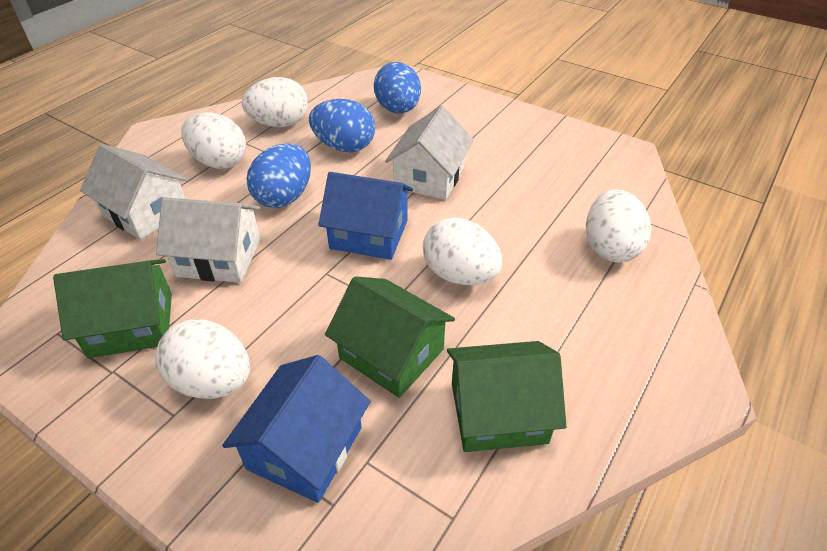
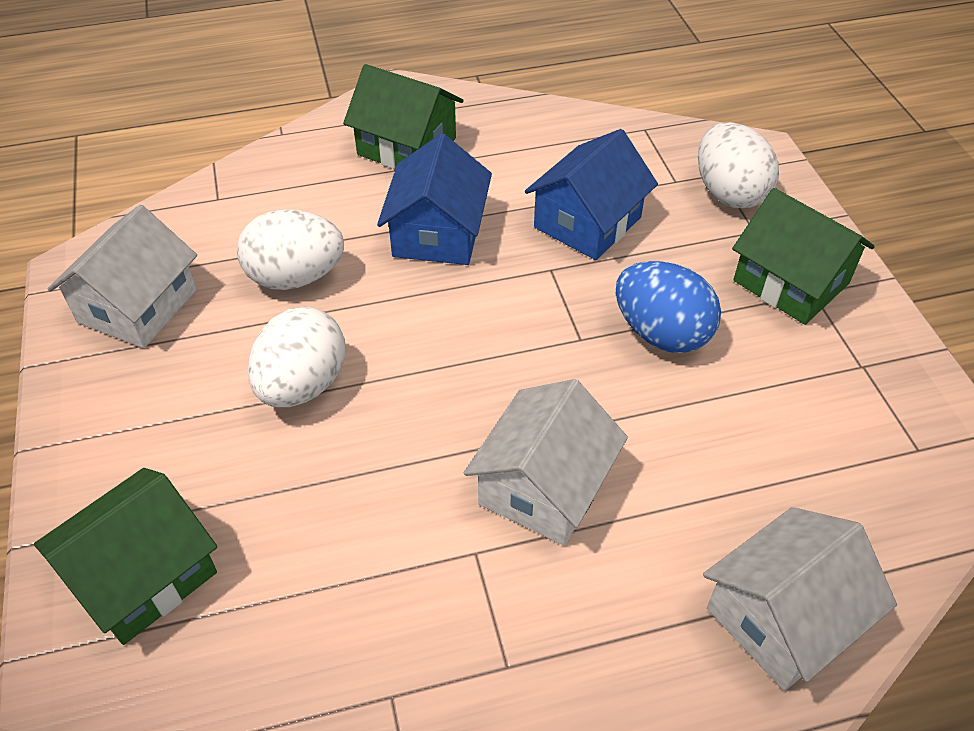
blue egg: [247,143,311,208] [309,99,375,152] [374,62,421,113] = 3 -> [616,261,721,353] = 1
white egg: [155,319,250,399] [182,113,246,169] [242,77,308,127] [423,217,502,285] [586,189,651,263] = 5 -> [237,210,344,290] [248,307,345,407] [698,122,779,208] = 3

